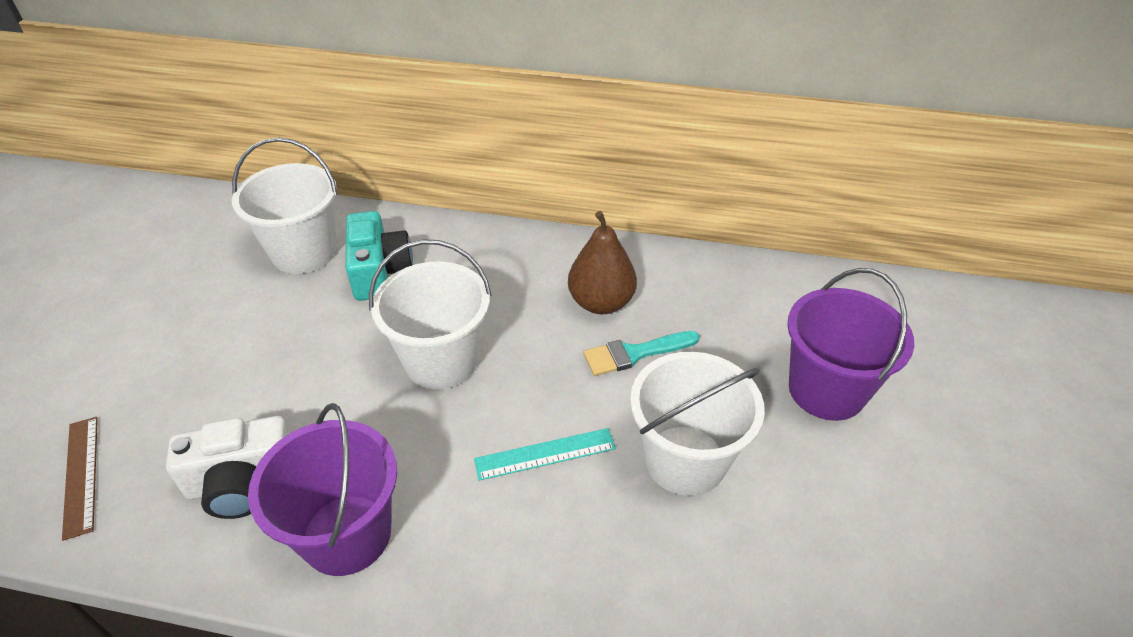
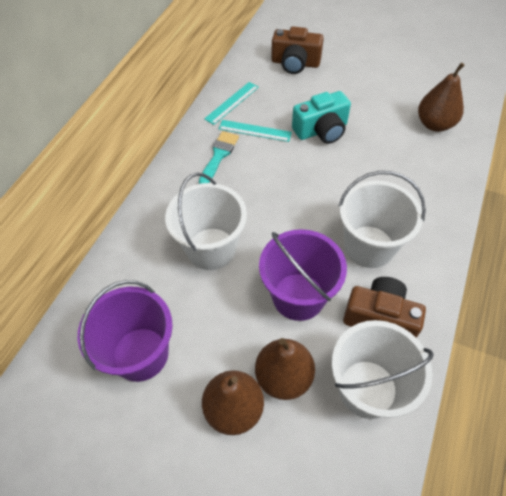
brown camera: none = 0 -> [271,26,324,74] [343,277,426,338] = 2
brown pear: [568,211,637,314] = 1 -> [202,370,264,435] [255,338,315,400] [418,63,465,132] = 3
brown ruler: [62,417,98,541] = 1 -> none = 0
turquoise ruler: [474,428,616,481] = 1 -> [204,82,259,125] [219,120,292,142] = 2
white camera: [166,416,290,519] = 1 -> none = 0

